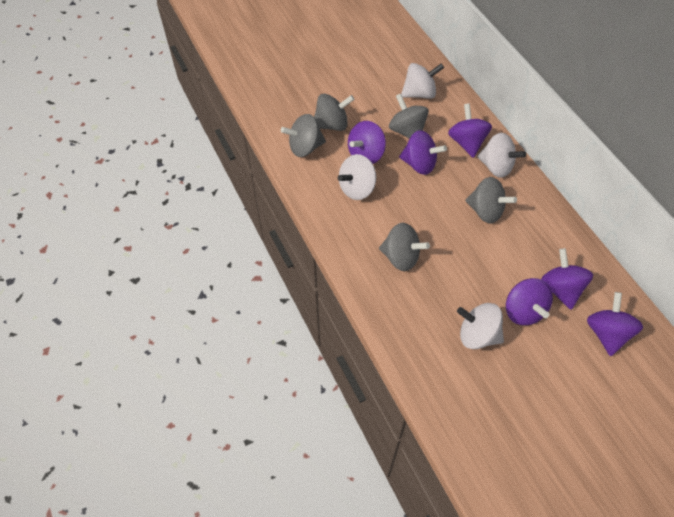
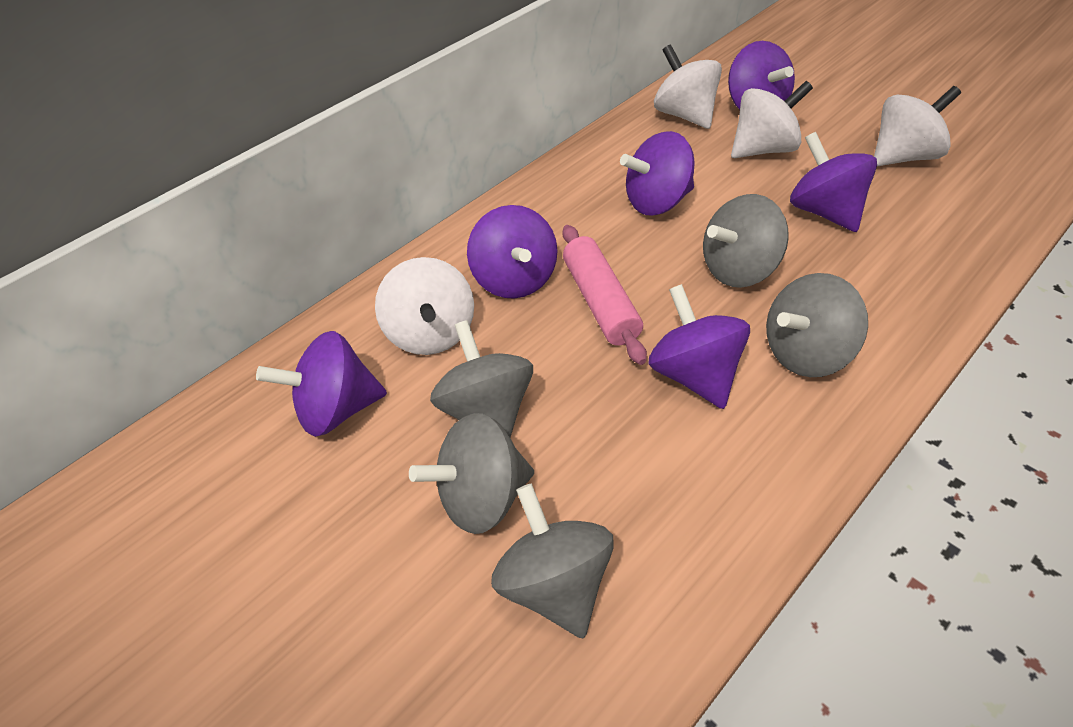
pink rolling pin: none = 0 -> [562,225,647,365] = 1

